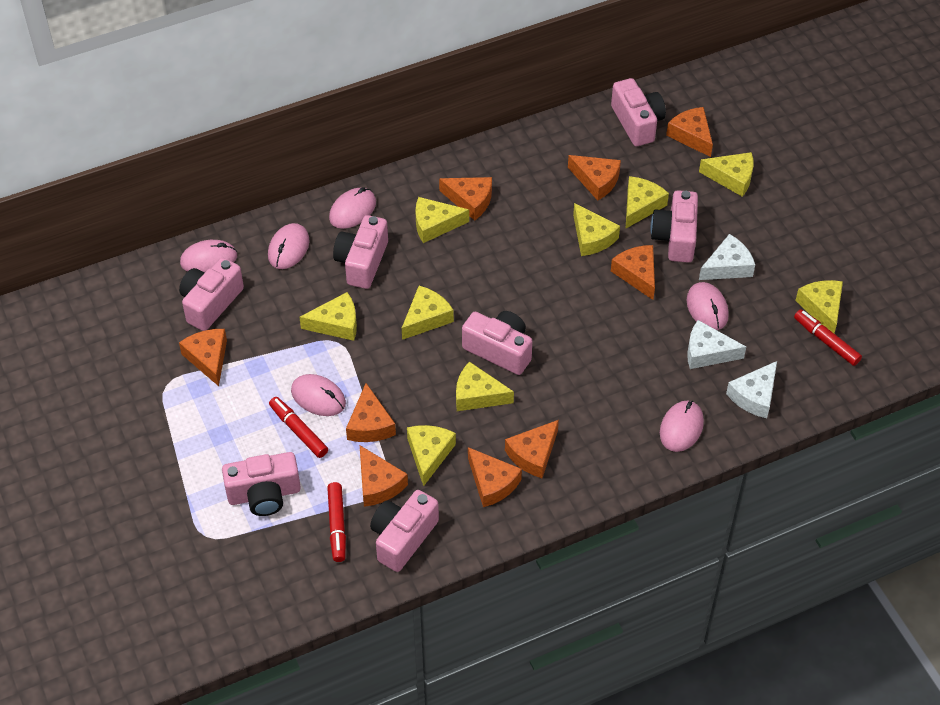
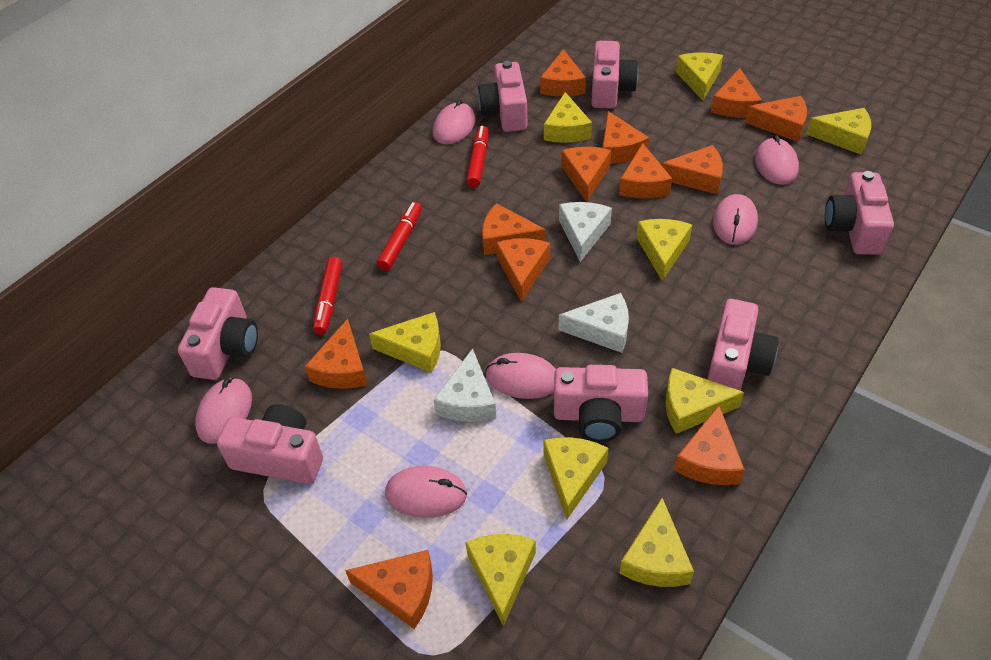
orange cheese: [179,329,227,386] [346,383,396,442] [360,446,408,507] [439,177,492,221] [468,447,522,507] [505,420,559,478] [568,155,621,200] [611,245,655,300] [666,107,713,157] = 9 -> [305,319,367,389] [345,550,433,629] [482,203,546,255] [496,238,550,302] [540,49,586,97] [561,147,611,202] [603,111,649,164] [619,143,672,198] [661,145,723,194] [674,405,745,485] [711,68,762,118] [745,96,807,142] = 12

